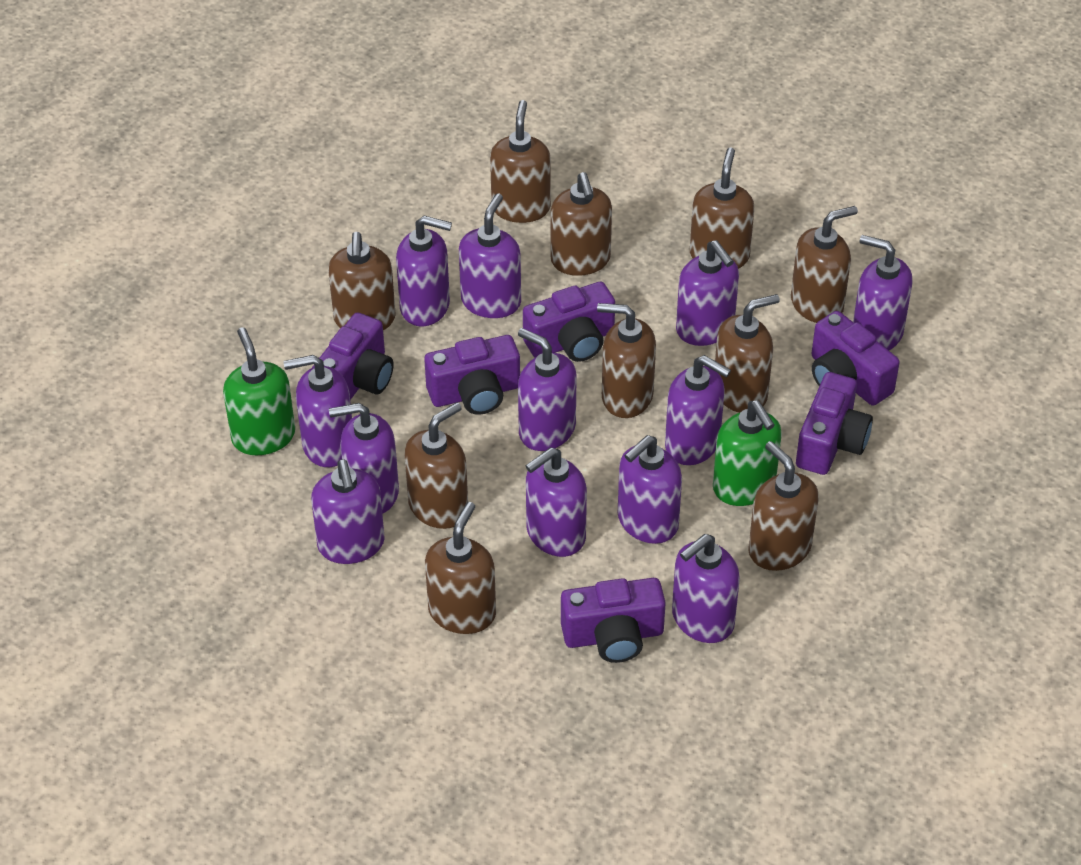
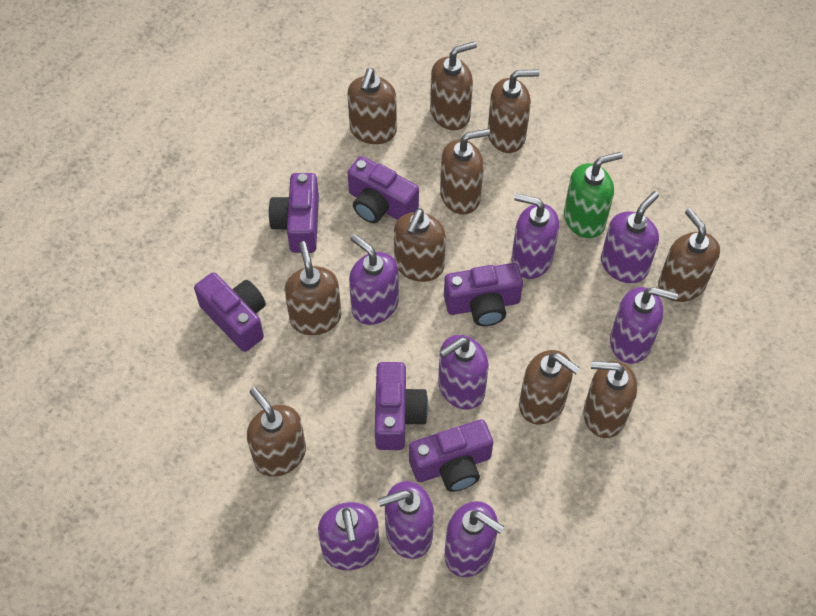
green soap dispenser: [223,327,295,455] [713,400,782,506] = 2 -> [564,152,623,238] = 1
purple soap dispenser: [283,355,352,467] [311,459,385,564] [329,403,399,514] [396,216,452,327] [459,193,521,318] [518,328,576,451] [525,447,587,557] [618,435,682,544] [665,355,731,465] [672,534,740,643] [676,240,739,346] [853,235,913,350] = 12 -> [318,502,380,570] [349,234,399,325] [378,481,434,559] [438,335,489,410] [444,501,504,577] [511,193,559,279] [601,191,659,283] [610,287,678,364] = 8

